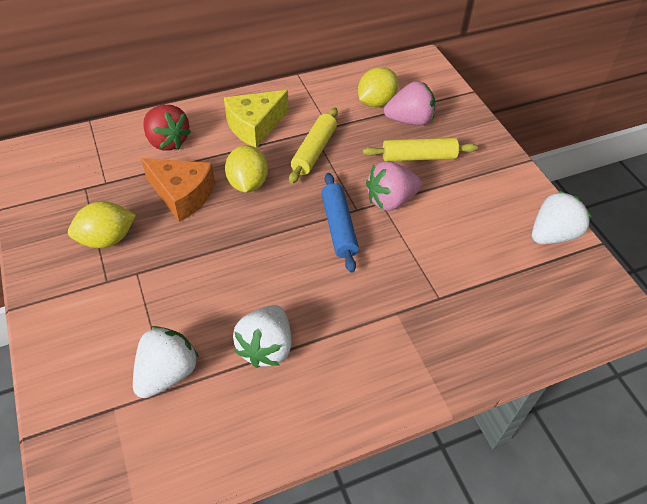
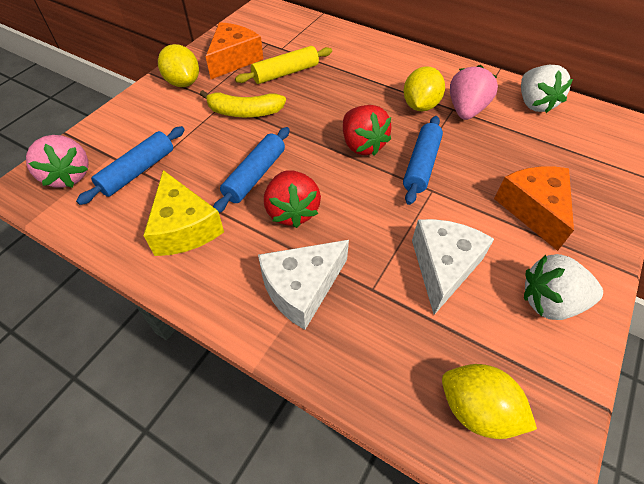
blue rolling pin: [321,173,359,273] = 1 -> [76,126,185,205] [213,127,289,213] [403,116,443,205] = 3
orange cheese: [141,158,215,222] = 1 -> [206,22,263,79] [494,167,574,251] = 2
red strawberry: [143,105,191,151] = 1 -> [264,170,321,228] [343,105,391,156] = 2
white cheese: none = 0 -> [258,240,349,330] [412,219,494,315] = 2
white strawberry: [133,326,199,398] [233,305,292,368] [532,191,592,244] = 3 -> [521,65,573,113] [524,254,603,320] = 2
yellow banana: none = 0 -> [200,90,286,117] = 1
yellow rolling pin: [289,107,338,184] [363,138,478,161] = 2 -> [235,46,332,84] = 1

